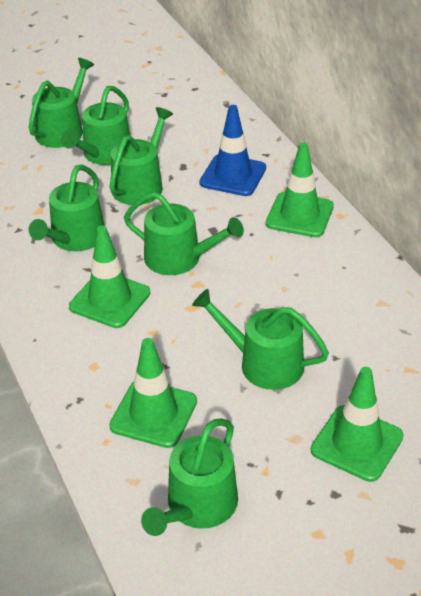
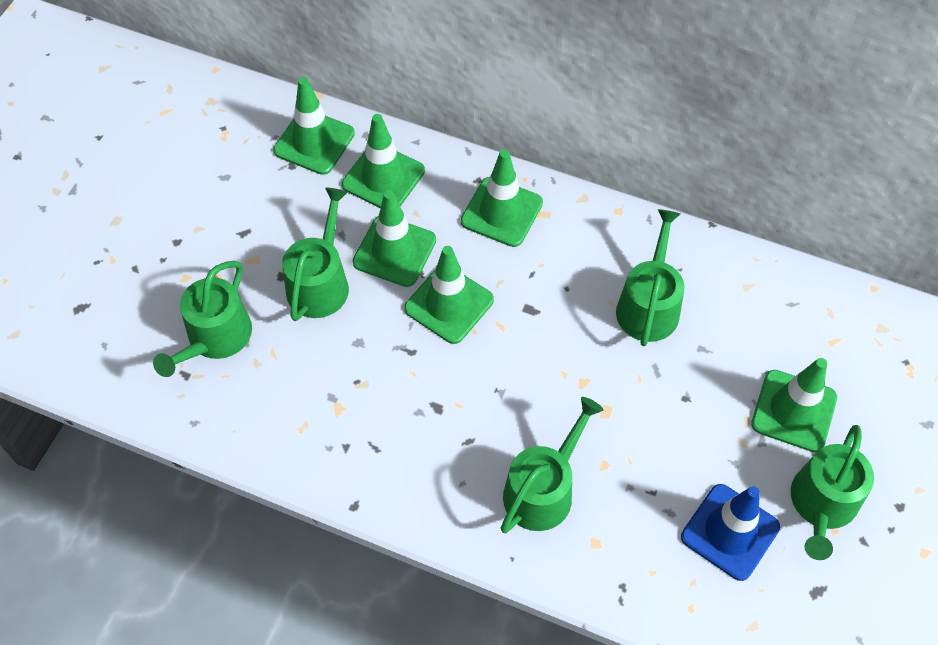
green traffic cone: [69,226,150,328] [109,338,197,448] [266,143,334,237] [311,367,403,482] = 4 -> [273,77,355,175] [342,114,425,208] [352,190,436,287] [404,246,494,344] [461,150,543,247] [751,358,837,452] = 6
green watering can: [29,58,94,148] [29,165,104,251] [61,86,130,165] [109,107,173,205] [124,192,244,275] [141,418,238,536] [192,289,329,390] = 7 -> [153,261,252,377] [282,187,349,321] [501,397,603,533] [616,209,684,346] [791,425,874,560] = 5

